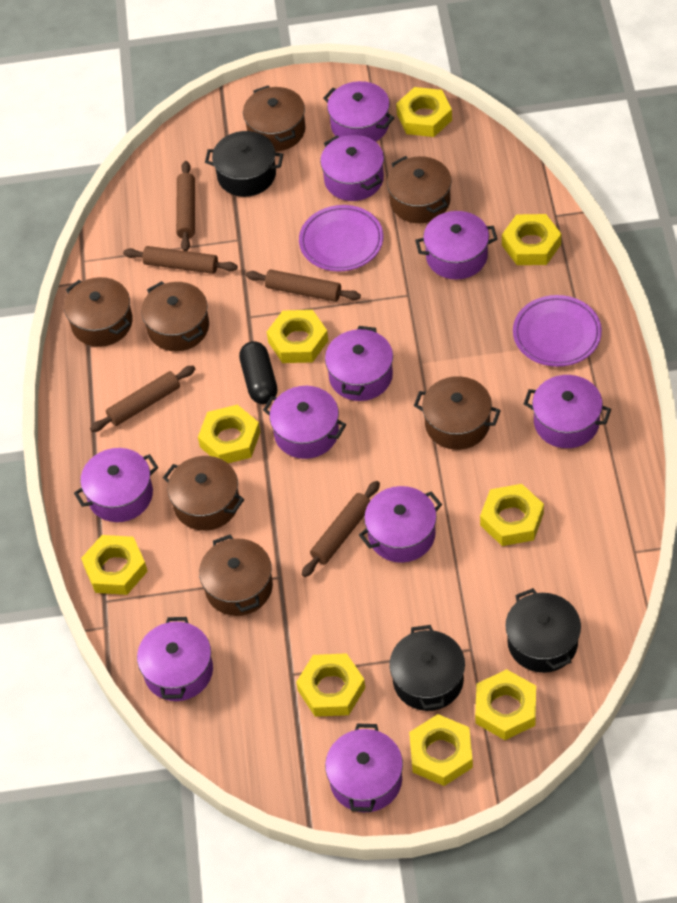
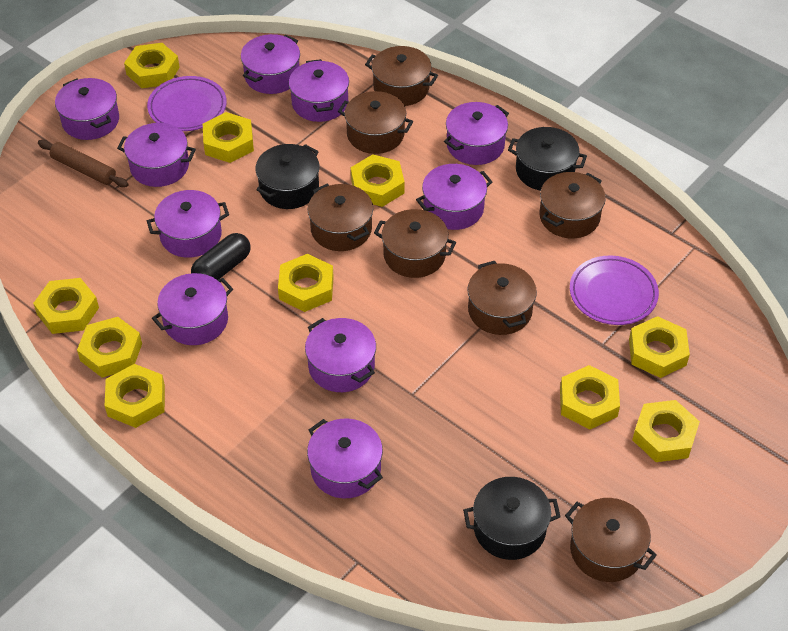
brown rolling pin: [90,366,195,432] [123,246,238,274] [176,161,195,251] [246,269,361,302] [302,481,380,577] = 5 -> [38,140,129,188] = 1
yellow nut: [81,535,148,595] [198,405,260,463] [267,310,328,363] [296,653,365,717] [396,87,452,137] [409,714,473,786] [475,669,536,740] [480,484,544,546] [502,214,561,265] = 9 -> [33,278,99,334] [77,317,142,378] [105,364,165,428] [124,43,180,88] [203,112,254,163] [278,254,334,312] [351,154,405,207] [560,365,620,429] [629,316,690,378] [632,400,700,462] = 10

